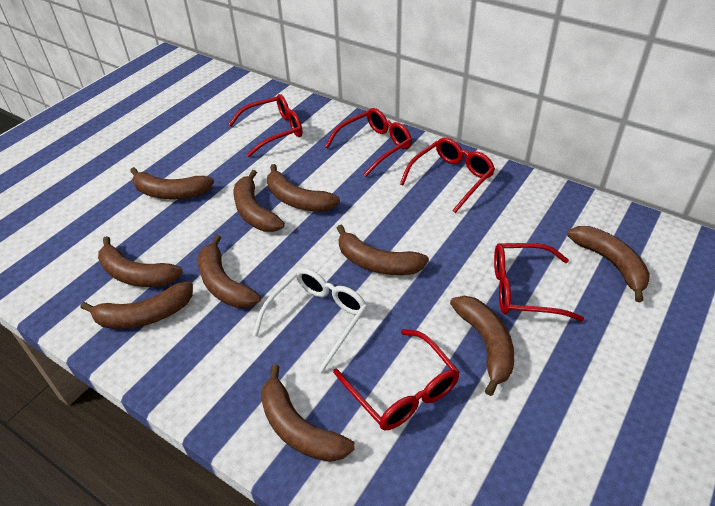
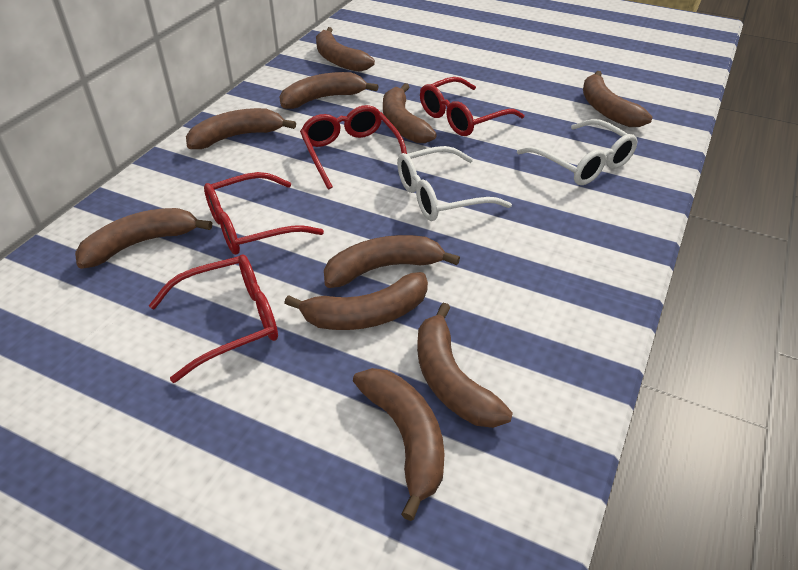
red glasses: [228,94,303,157] [325,108,412,177] [333,329,460,430] [400,138,495,213] [494,243,584,321] = 5 -> [149,254,278,383] [204,172,324,255] [300,105,407,189] [420,77,524,136] = 4
white glasses: [253,268,367,373] = 1 -> [397,146,512,221] [517,119,638,185] = 2

